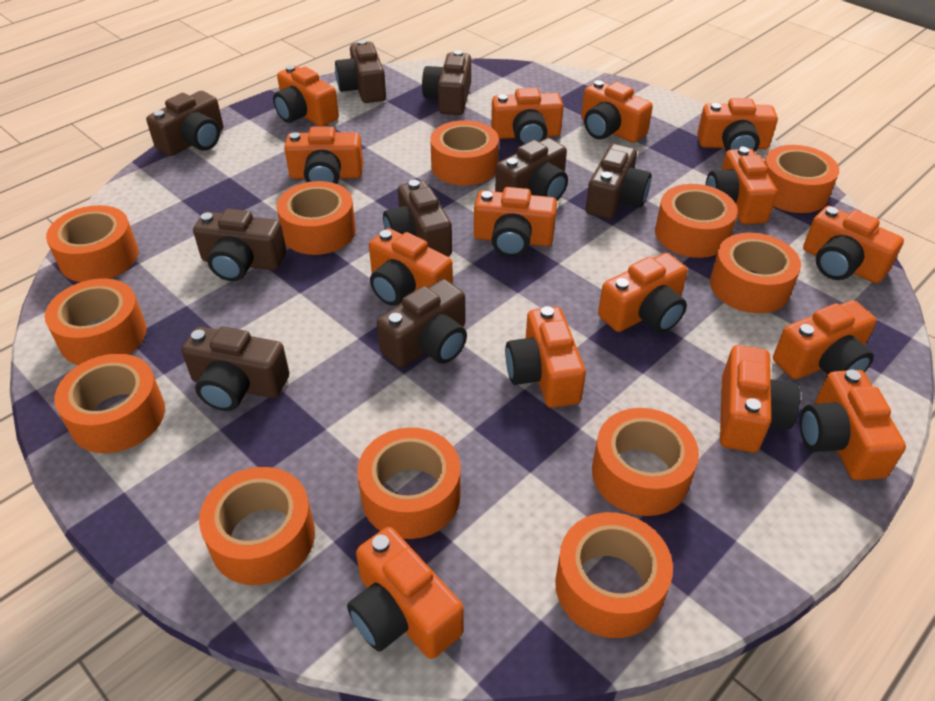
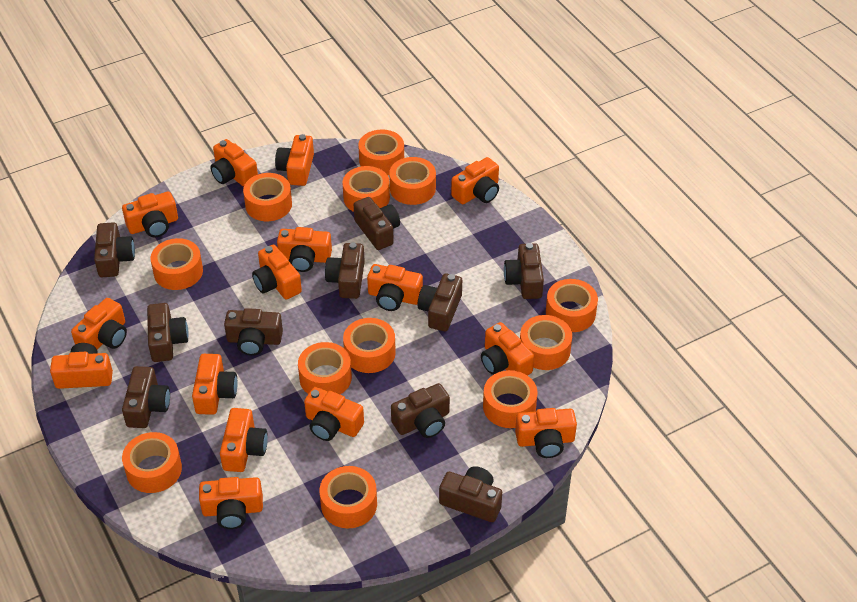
brown camera: [146,91,223,156] [182,326,289,411] [193,209,286,281] [335,40,386,103] [377,279,467,368] [383,180,452,256] [422,50,471,115] [495,138,568,201] [586,144,652,219] = 9 -> [94,222,135,277] [122,366,170,428] [147,303,189,362] [224,308,283,356] [325,242,365,299] [354,197,400,250] [391,383,450,438] [417,273,462,331] [439,466,502,522] [504,243,544,299] = 10

